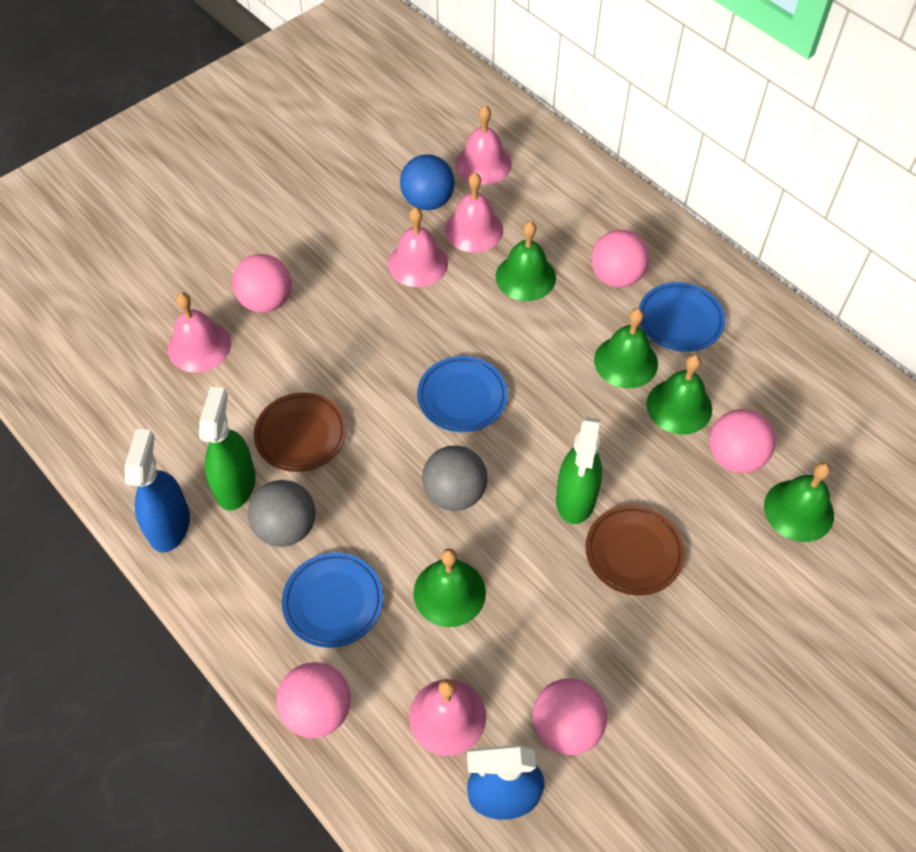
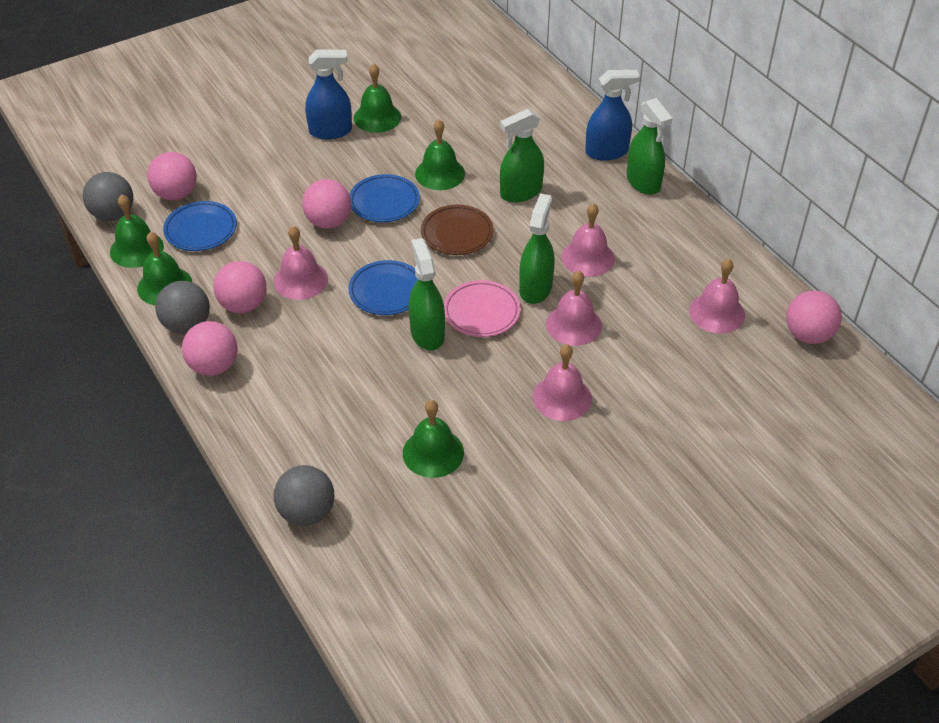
blue ball: [400,154,455,210] = 1 -> none = 0
brown plate: [254,392,346,472] [585,505,685,596] = 2 -> [421,205,494,255] = 1
green spray bottle: [199,387,256,511] [556,417,602,524] = 2 -> [409,238,445,350] [500,109,544,203] [519,193,555,304] [627,98,673,195] = 4
grey ball: [248,480,316,547] [422,445,488,511] = 2 -> [83,172,133,221] [155,281,210,334] [274,465,334,526] = 3
pink plate: none = 0 -> [444,280,520,337] = 1

